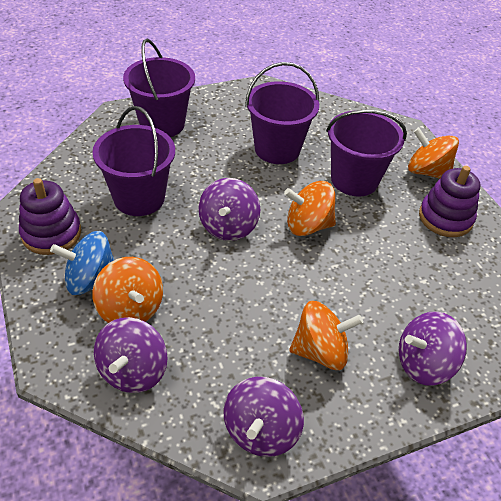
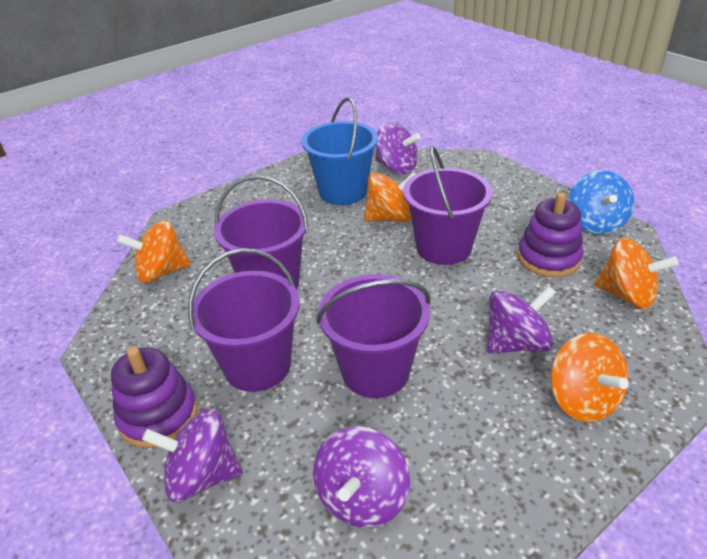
blue bucket: none = 0 -> [302,97,378,205] = 1

